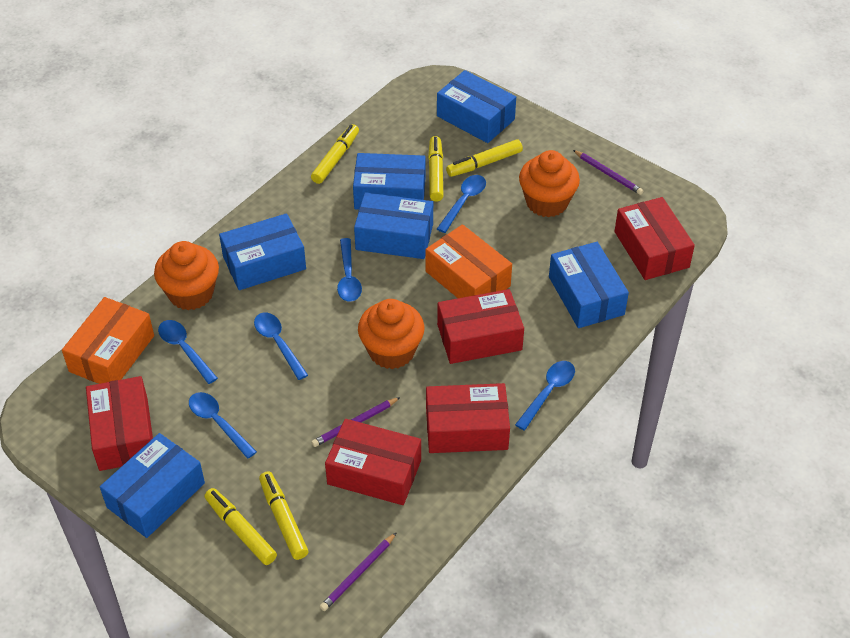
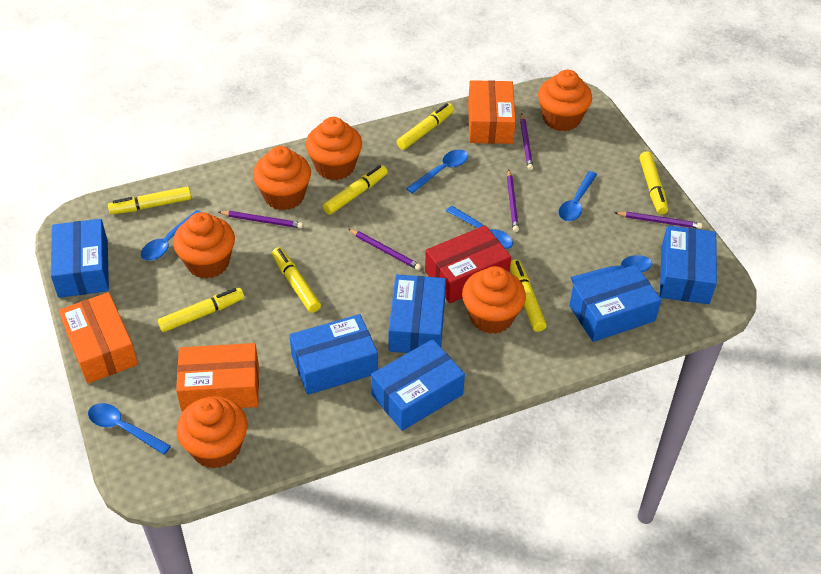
orange box: [62,297,154,384] [425,224,512,298] = 2 -> [59,292,138,384] [176,343,259,412] [468,80,516,144] = 3
orange cupcake: [154,241,219,310] [358,299,425,369] [519,150,580,217] = 3 -> [173,212,235,279] [177,396,247,469] [253,146,311,210] [306,117,362,180] [462,266,526,334] [538,70,592,132] = 6
purple pencil: [311,397,400,447] [320,532,397,611] [573,150,643,195] = 3 -> [219,211,303,228] [348,229,422,270] [507,170,519,232] [520,114,533,170] [614,211,702,229] = 5
red box: [86,376,153,471] [325,419,421,505] [426,383,510,453] [437,289,524,364] [614,197,695,280] = 5 -> [425,225,511,303] = 1
yellow marker: [204,488,277,565] [259,471,308,560] [311,124,359,184] [428,136,443,202] [446,139,523,177] = 5 -> [108,187,191,215] [158,288,244,332] [272,247,321,313] [323,165,388,215] [397,103,454,150] [510,259,547,332] [639,151,668,215] = 7

